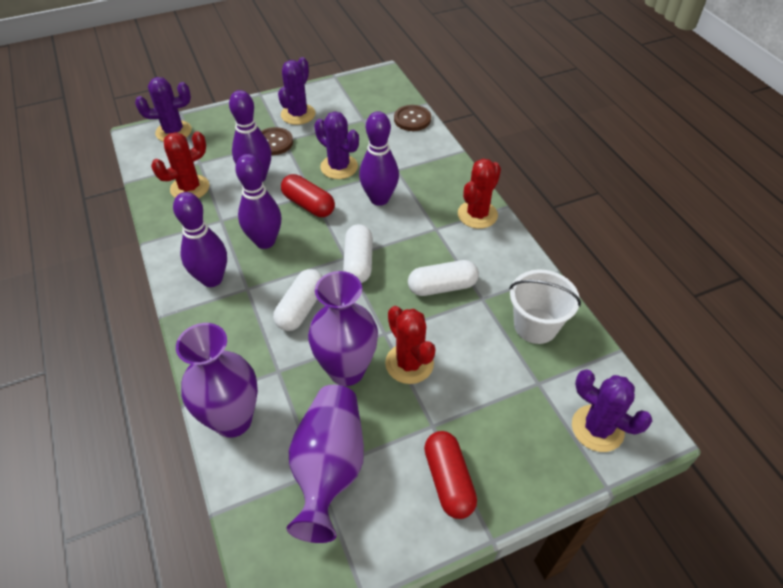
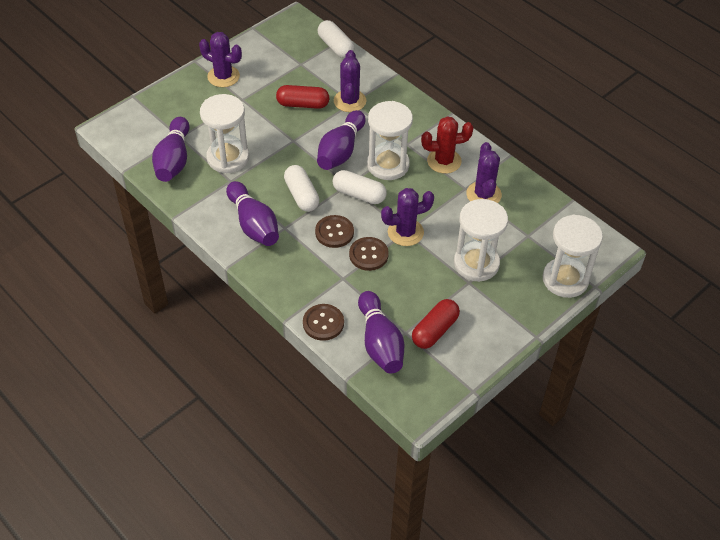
brown button: [261,127,293,155] [394,105,431,131] = 2 -> [303,304,344,341] [315,215,354,248] [349,237,389,271] = 3
purple vase: [176,323,258,438] [286,385,364,543] [308,271,378,386] = 3 -> none = 0
red cactus: [151,131,209,198] [385,306,436,384] [458,159,501,229] = 3 -> [421,116,473,174] = 1
white bucket: [509,270,581,344] = 1 -> none = 0
white hourglass: none = 0 -> [200,94,249,173] [367,101,413,180] [454,199,508,282] [543,214,603,298] = 4

